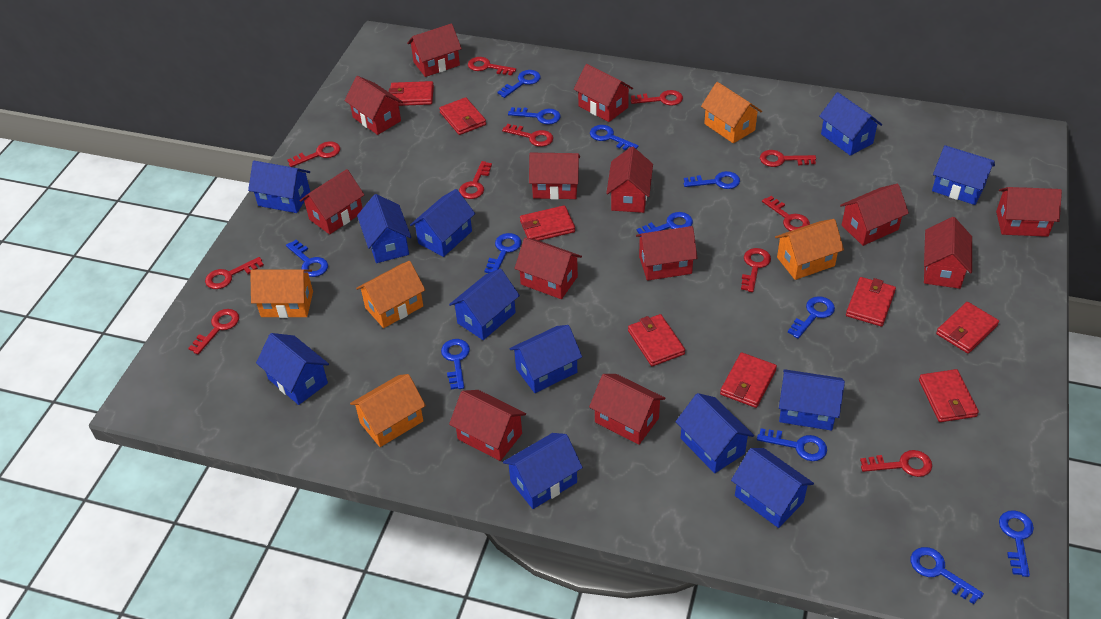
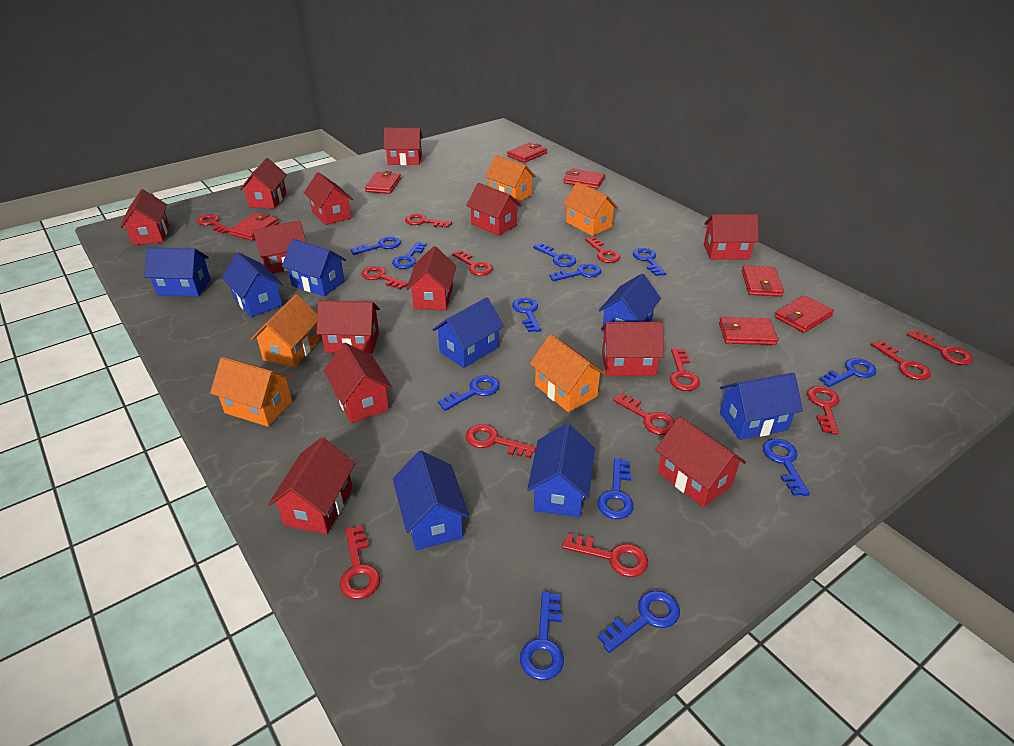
blue house: [248,161,310,213] [256,333,329,405] [357,194,411,263] [410,189,475,257] [449,269,520,340] [503,433,583,509] [509,325,582,393] [676,393,754,473] [731,448,814,528] [779,369,845,431] [819,92,882,156] [932,145,995,205] = 12 -> [144,247,211,297] [222,252,283,317] [282,239,346,296] [393,451,469,550] [432,297,504,368] [527,423,595,517] [599,274,661,332] [720,373,803,440] = 8
red key: [188,309,239,354] [205,257,264,289] [287,141,340,167] [459,161,492,199] [468,57,516,76] [502,124,553,147] [631,90,683,106] [741,248,771,292] [760,150,816,167] [762,196,810,231] [860,450,932,477] = 11 -> [196,214,230,234] [340,526,380,599] [361,266,408,289] [405,214,452,228] [452,250,493,276] [466,424,536,458] [562,534,648,577] [585,237,620,263] [613,393,675,435] [670,348,700,391] [807,386,840,435] [871,340,931,380] [907,330,973,365] = 13
red wallet: [388,81,434,106] [439,97,486,135] [520,205,575,241] [628,314,685,366] [720,352,777,408] [846,277,896,327] [919,369,979,422] [936,302,999,354] = 8 -> [229,213,279,241] [365,171,401,194] [507,143,547,163] [564,169,605,189] [719,317,778,345] [742,265,784,297] [775,295,834,333] = 7

